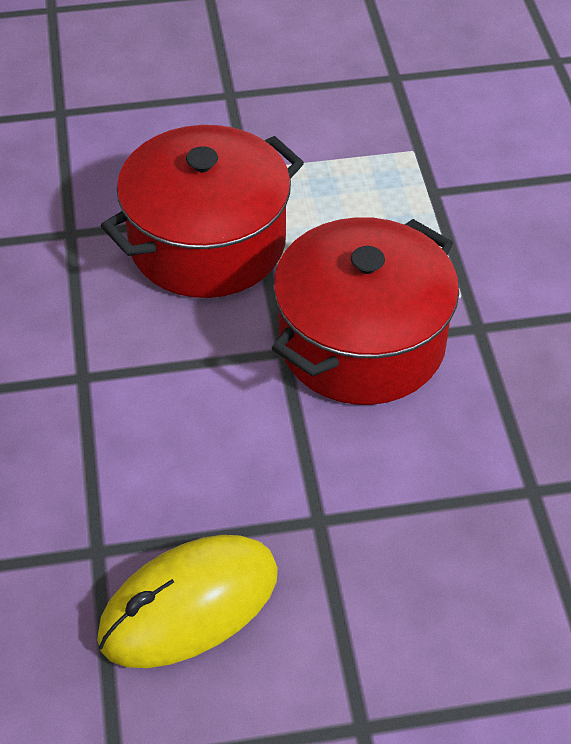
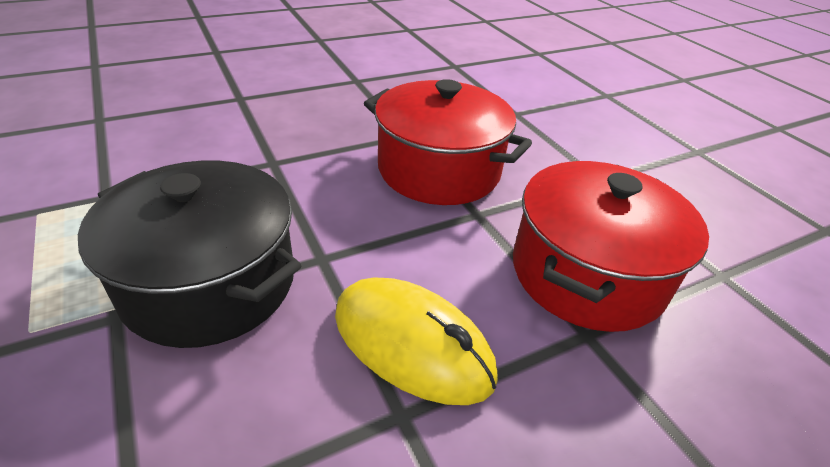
black pot: none = 0 -> [78,160,302,348] = 1

